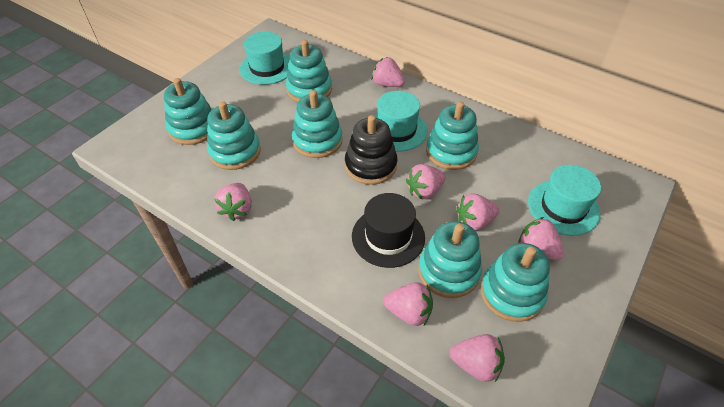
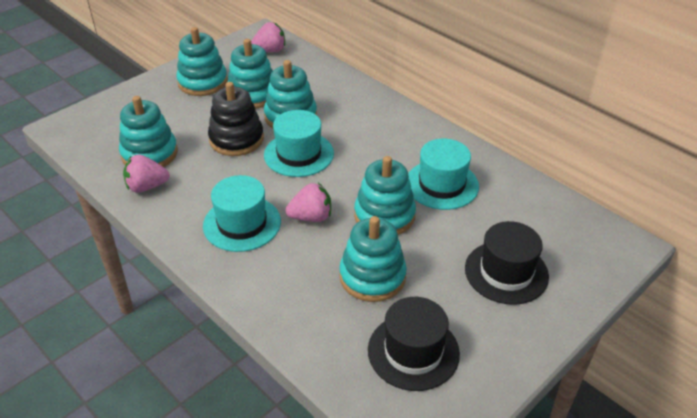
black hat: [352,193,425,268] = 1 -> [368,297,460,391] [465,221,549,305] = 2
pink strawberry: [214,183,252,221] [371,57,405,87] [383,282,433,326] [406,164,446,199] [450,334,505,382] [456,194,499,231] [518,217,564,260] = 7 -> [123,155,170,193] [251,22,285,52] [285,183,331,222] = 3
turquoise stacking toy: [164,78,212,145] [207,101,261,170] [286,40,332,102] [292,90,343,158] [418,221,482,298] [426,101,479,170] [480,243,550,322] = 7 -> [119,96,178,167] [176,27,228,96] [228,39,273,109] [264,60,317,128] [339,216,407,302] [354,156,416,235] = 6

